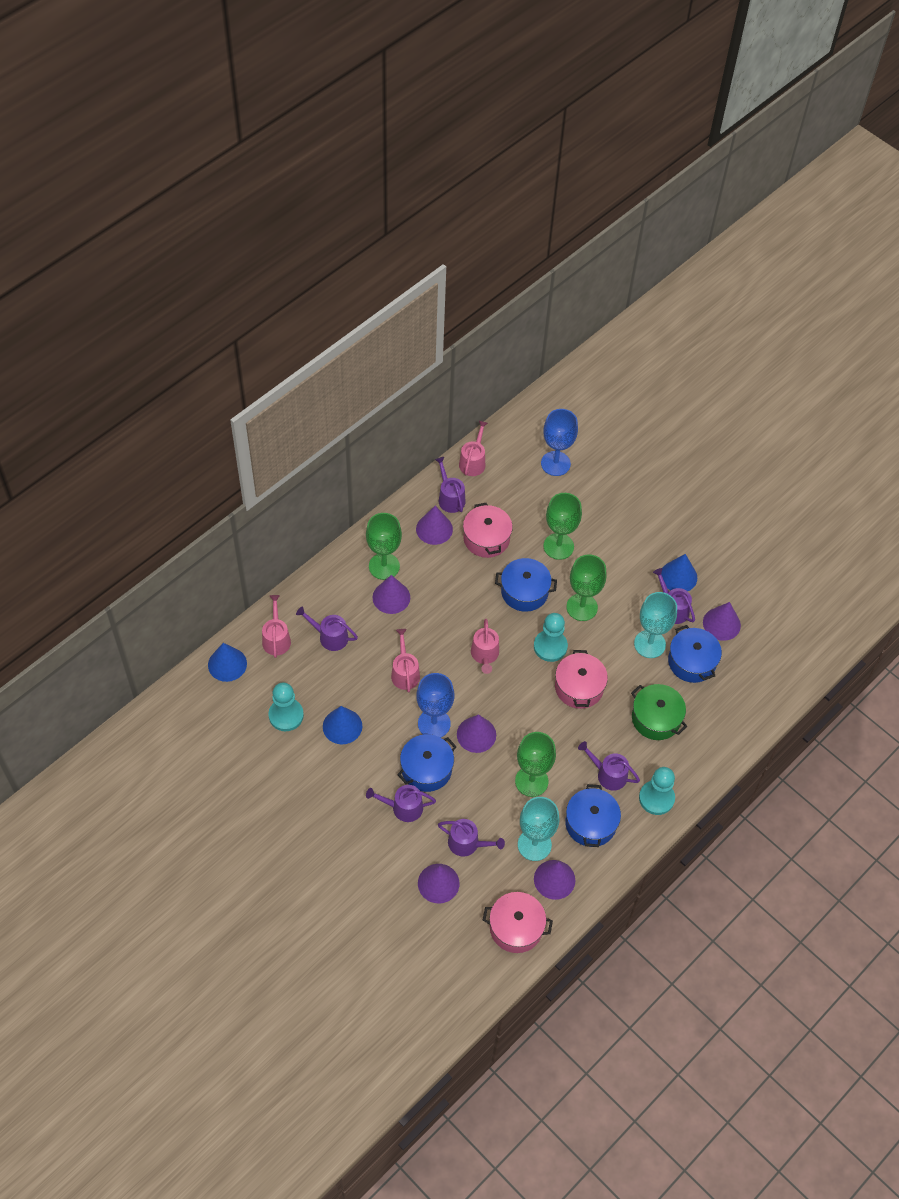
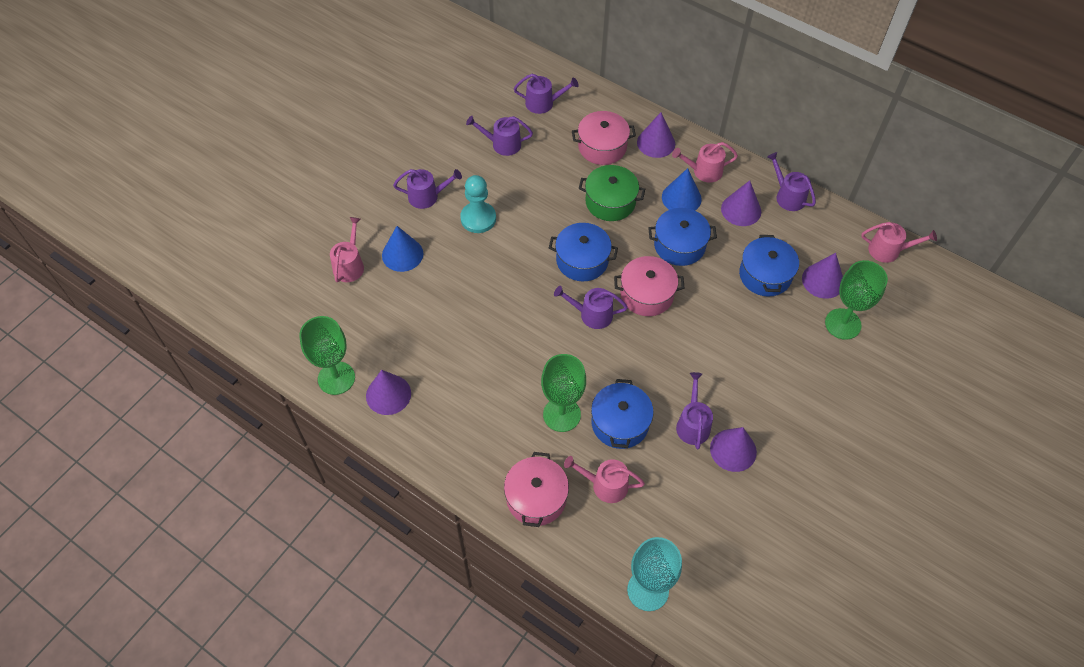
blue cone: [208,643,247,682] [323,706,362,744] [661,554,697,591] = 3 -> [382,226,423,272] [662,168,702,210] = 2
blue goblet: [416,673,454,738] [541,409,578,476] = 2 -> none = 0
green goblet: [366,513,402,580] [515,732,556,797] [543,493,582,560] [566,555,607,621] = 4 -> [300,316,355,395] [541,354,586,432] [825,260,888,340] = 3
purple cone: [373,575,410,614] [416,506,453,545] [418,864,459,903] [457,714,496,753] [534,860,575,900] [703,602,741,641] = 6 -> [366,370,411,415] [637,112,675,158] [710,427,757,472] [721,180,761,226] [802,253,843,299] = 5
turquoise goblet: [518,797,560,861] [634,592,677,658] = 2 -> [627,537,682,611] = 1
turquoise pawn: [268,682,304,731] [534,613,568,662] [639,767,675,815] = 3 -> [460,175,496,233] = 1

